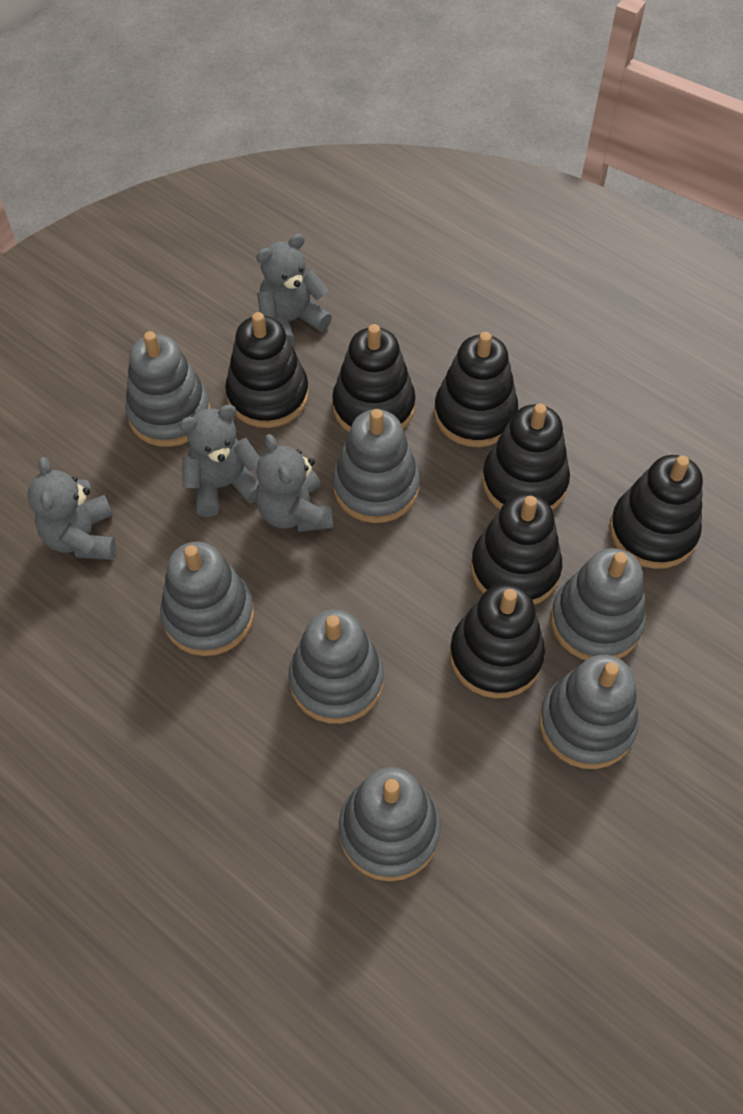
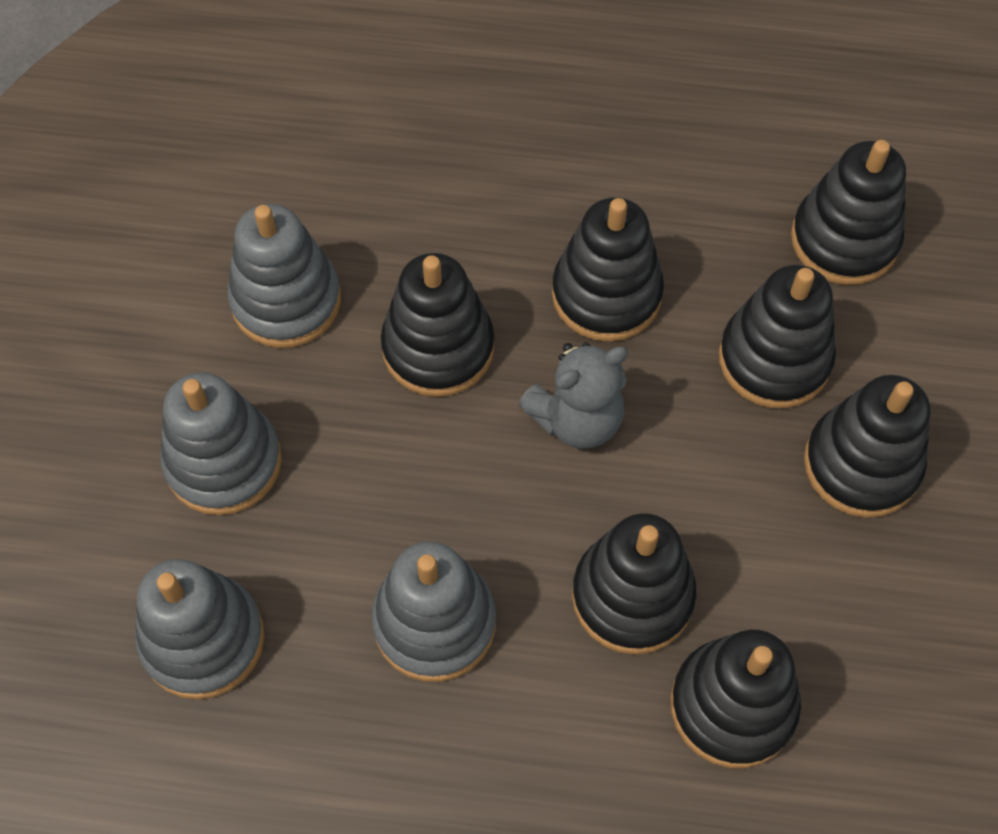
grey stacking toy: [125,331,211,447] [160,542,254,656] [289,609,384,724] [333,409,420,523] [339,767,441,881] [539,655,639,769] [550,548,646,660] = 7 -> [136,559,265,700] [160,372,282,515] [228,204,341,348] [371,541,496,682] = 4
grey teddy bear: [28,457,116,560] [179,405,260,517] [256,234,332,345] [256,434,333,532] = 4 -> [518,342,628,449] = 1

